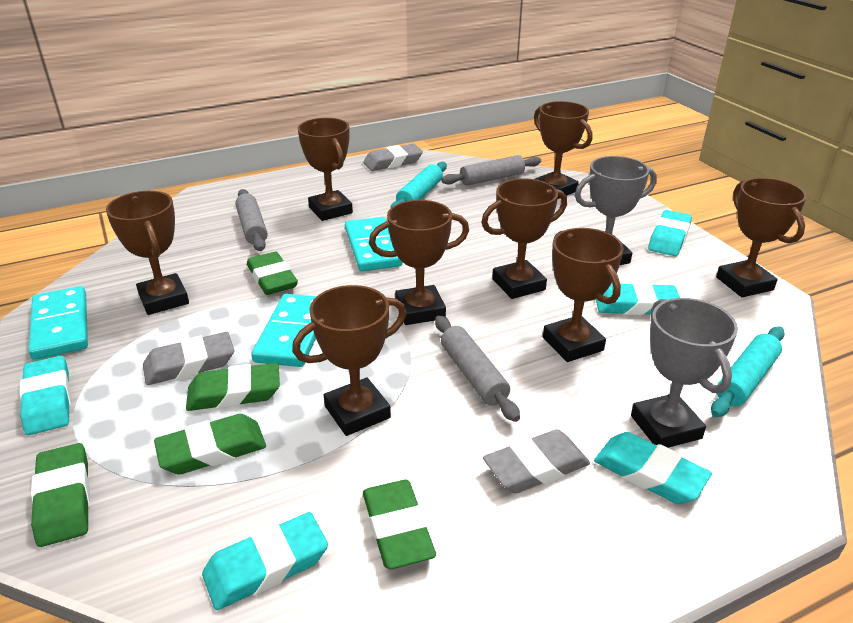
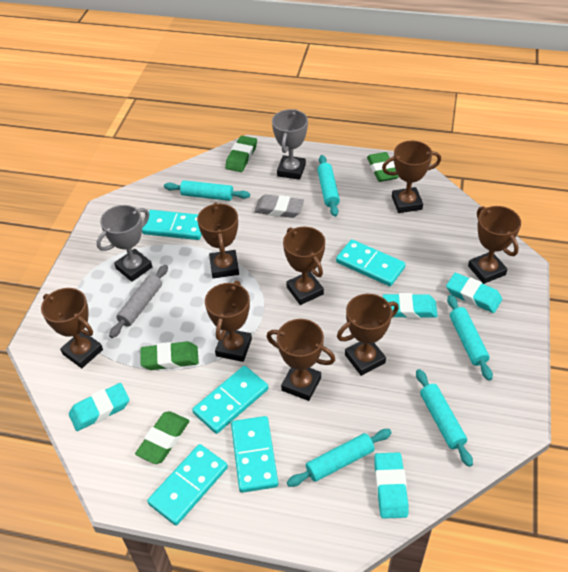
green eraser: [31,443,90,547] [154,414,266,475] [186,363,280,411] [247,252,298,295] [363,480,436,569] = 5 -> [135,411,190,464] [140,341,199,370] [225,136,257,172] [367,152,399,182] = 4
grey eraser: [143,332,234,385] [363,144,423,171] [483,429,590,493] = 3 -> [254,195,304,218] = 1
grey rolling pin: [235,189,268,251] [435,316,520,422] [441,155,541,186] = 3 -> [109,265,168,338] = 1
turquoise domino: [28,286,88,360] [251,294,317,367] [345,217,403,271] = 3 -> [142,210,202,240] [147,444,228,526] [192,366,268,434] [231,416,278,493] [336,239,406,286] = 5
turquoise eraser: [19,356,71,435] [202,512,328,610] [594,432,712,504] [596,282,680,315] [648,210,692,256] = 5 -> [69,383,130,431] [374,452,409,519] [383,293,438,318] [446,273,502,313] = 4
turquoise rolling pin: [390,162,447,208] [711,326,785,417] = 2 -> [164,180,250,201] [287,429,392,487] [317,155,340,217] [416,369,473,467] [447,295,493,381] = 5

